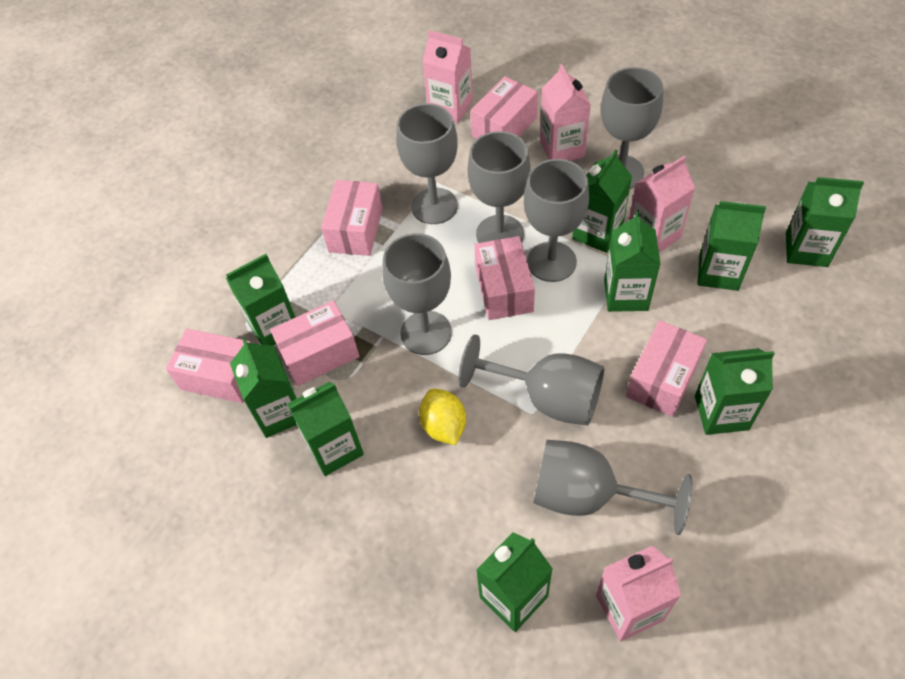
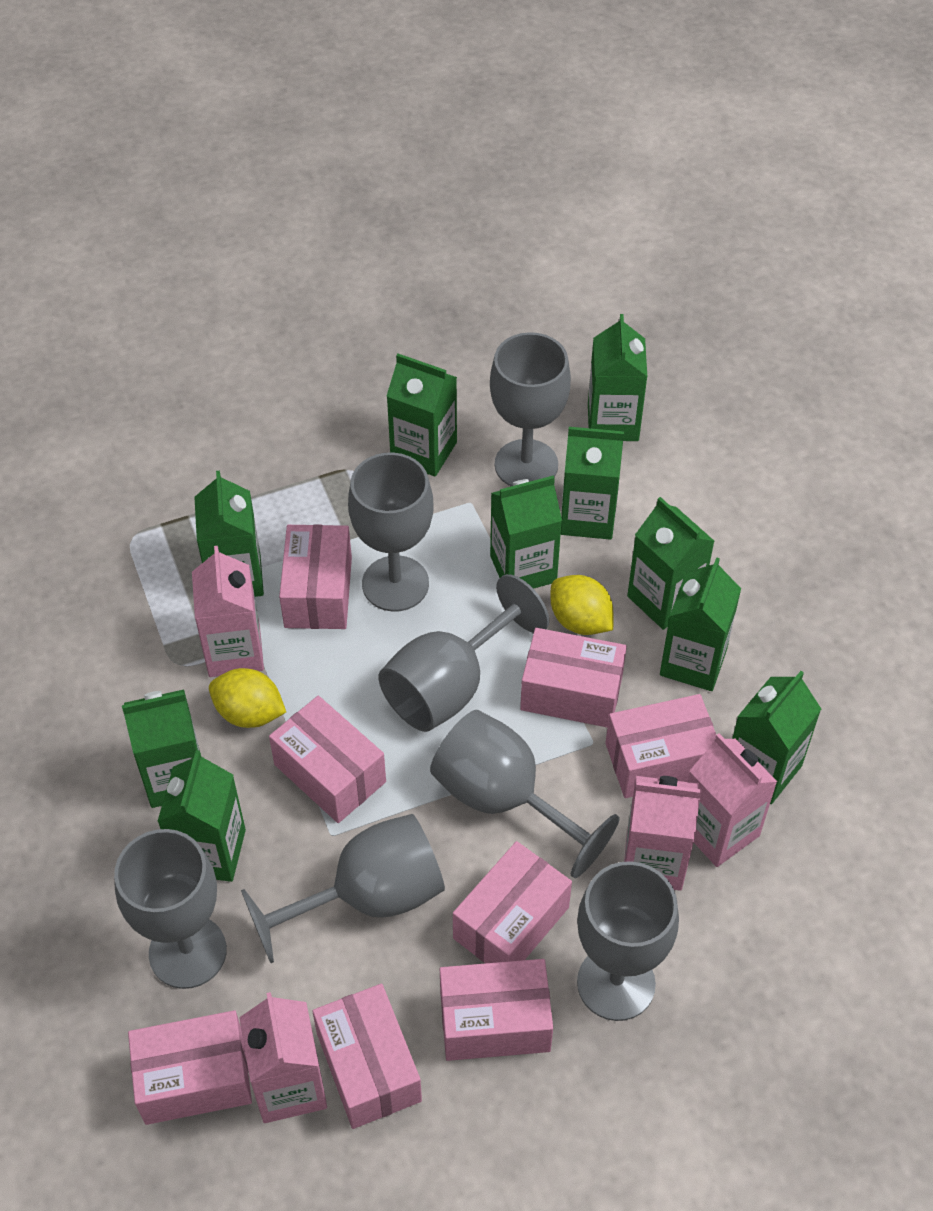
green carton: [226,254,295,346] [230,338,297,438] [287,381,364,476] [476,532,553,632] [572,150,632,253] [604,212,661,312] [695,348,775,435] [698,201,766,291] [786,177,864,267] = 9 -> [122,689,200,808] [157,750,246,882] [194,471,264,597] [387,354,457,477] [490,475,562,589] [561,427,624,540] [588,314,647,441] [627,497,714,630] [660,557,741,691] [732,671,821,804] = 10
pink box: [166,329,251,403] [270,300,359,386] [321,180,383,256] [470,76,538,139] [474,236,535,320] [626,320,707,417] = 6 -> [128,1010,252,1125] [269,696,386,823] [279,525,352,629] [312,984,422,1129] [440,959,553,1061] [453,841,572,963] [520,628,627,727] [605,694,716,798] = 8
yellow lemon: [419,389,466,445] = 1 -> [209,668,286,728] [550,575,613,635] = 2

